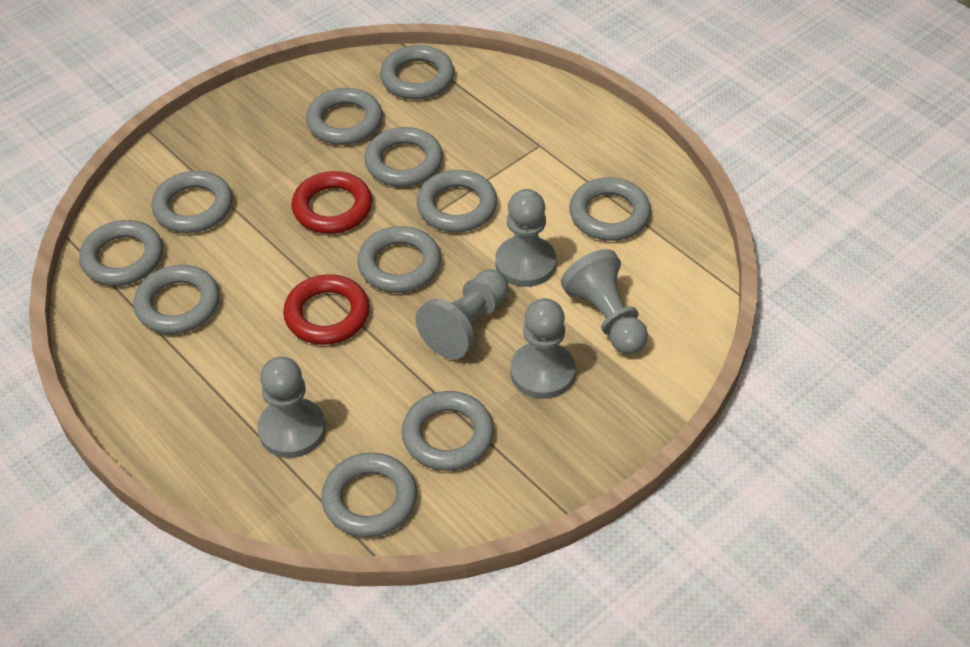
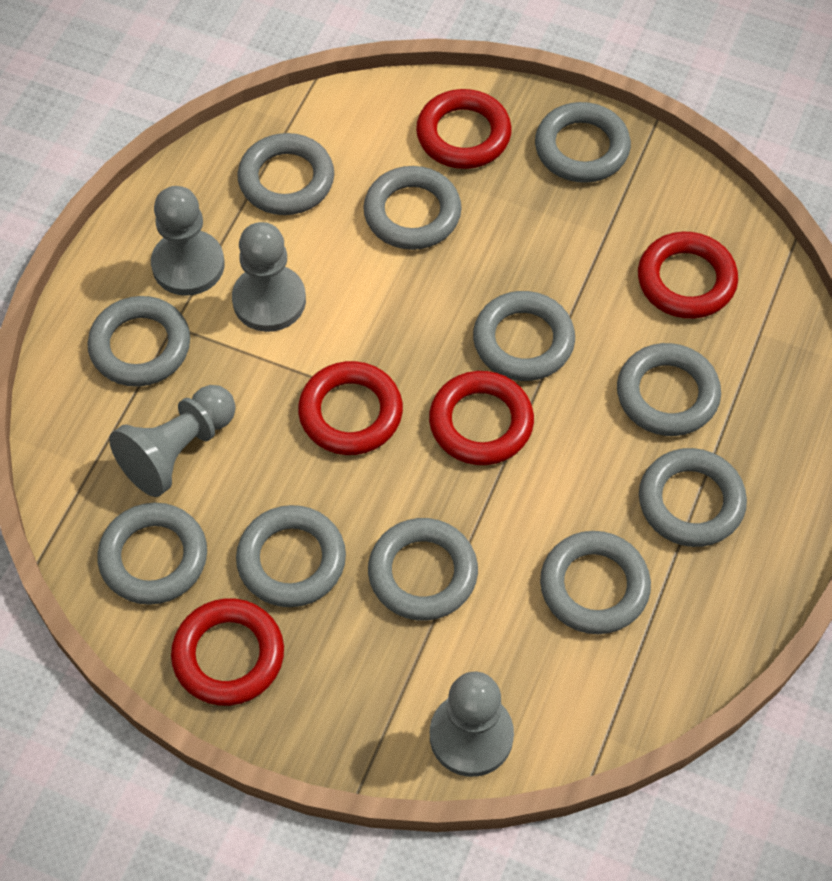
grey pawn: [257,357,326,458] [416,269,509,359] [495,189,556,287] [511,298,576,399] [561,249,648,354] = 5 -> [109,385,236,497] [151,186,225,296] [232,222,306,332] [430,672,514,777] = 4
red ring: [283,274,370,345] [292,171,372,234] = 2 -> [171,598,284,706] [298,361,403,455] [416,89,512,169] [429,371,534,465] [638,232,738,319] = 5

